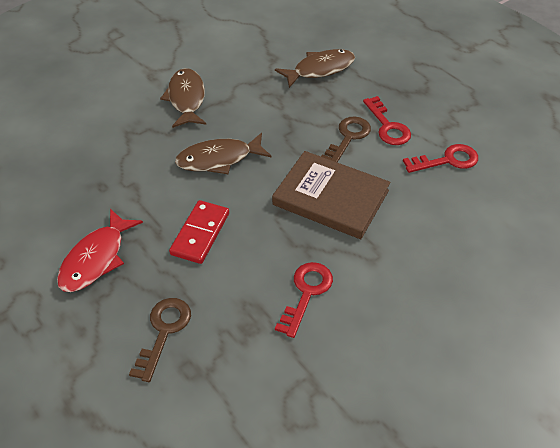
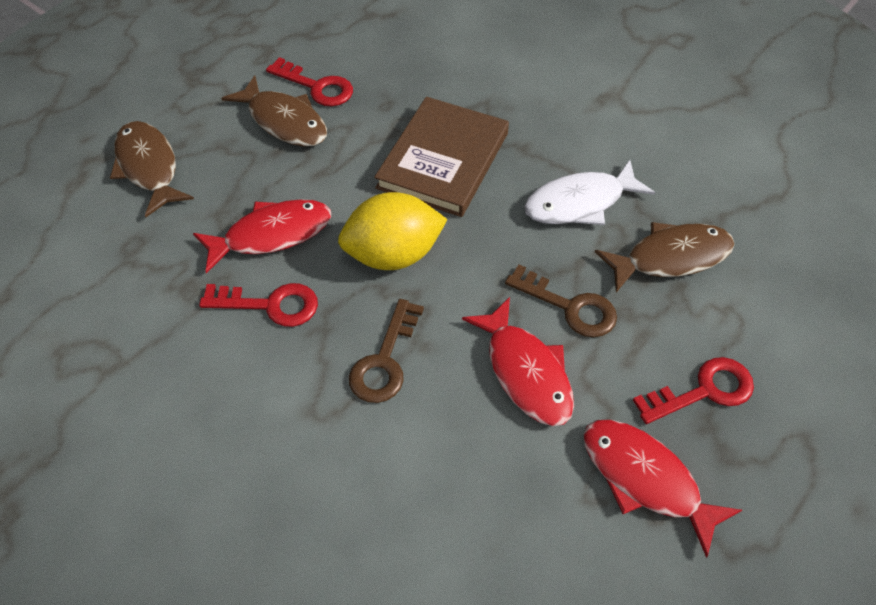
red domino: [169,200,229,264] = 1 -> none = 0
red fish: [57,209,143,292] = 1 -> [193,199,331,273] [462,297,574,426] [583,420,742,558] = 3
white fish: none = 0 -> [524,160,655,225] = 1
yellow lemon: none = 0 -> [338,192,448,270] = 1

